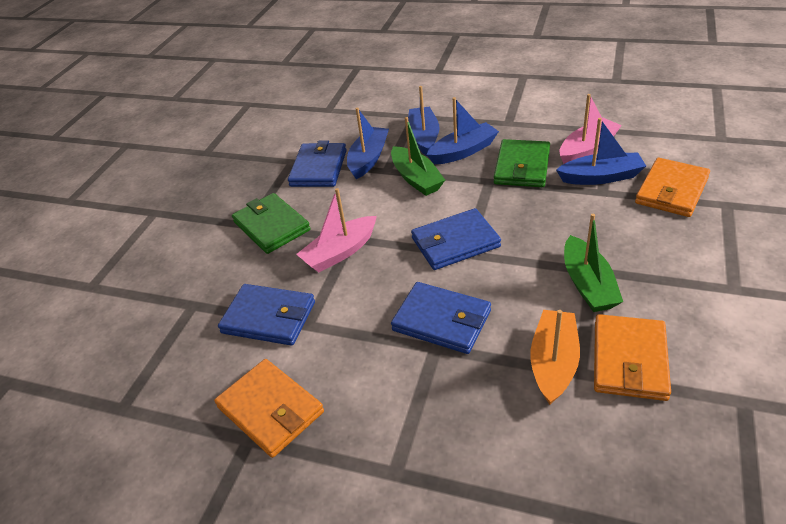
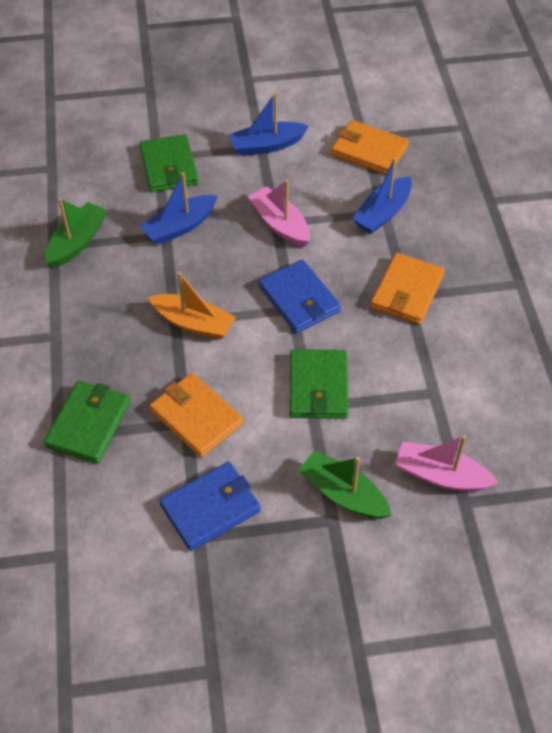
blue boat: [347,107,389,179] [408,86,439,156] [426,97,499,164] [556,118,646,185] = 4 -> [140,172,218,245] [229,92,309,156] [352,157,412,234] = 3
blue wallet: [218,284,315,346] [288,140,346,187] [391,282,491,354] [411,208,501,270] = 4 -> [159,462,261,551] [259,259,341,333] = 2
green wallet: [232,193,311,254] [494,139,550,187] = 2 -> [44,381,130,464] [140,134,199,192] [290,349,349,419] = 3

